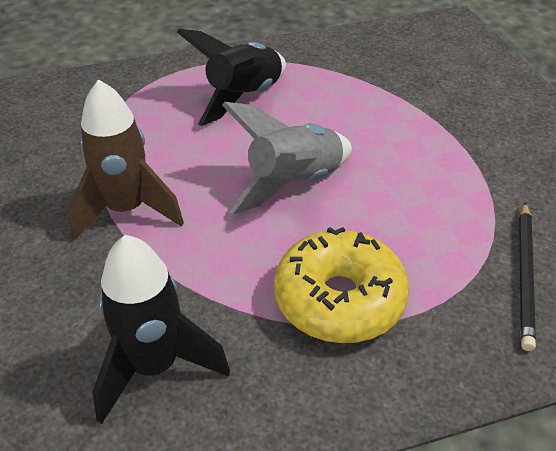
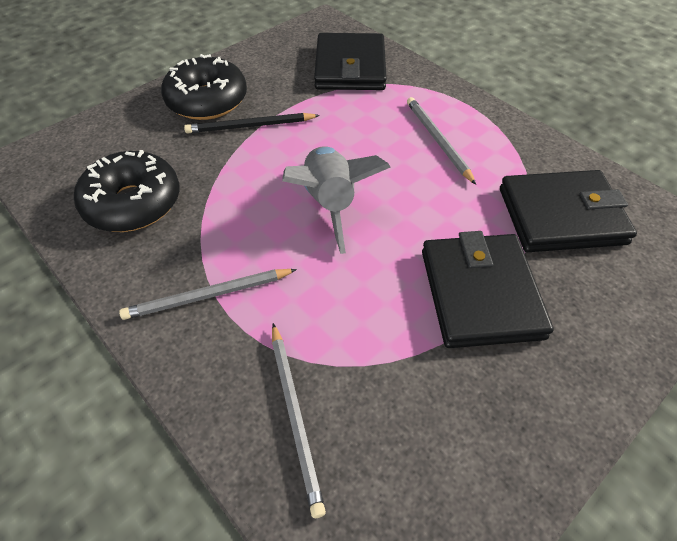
black donut: none = 0 -> [74,150,180,232] [161,54,247,120] = 2
black rocket: [93,235,230,424] [177,29,286,126] = 2 -> none = 0
black wallet: none = 0 -> [314,33,387,90] [422,231,554,348] [500,170,637,252] = 3
brown rocket: [67,79,184,241] = 1 -> none = 0
grey pencil: none = 0 -> [119,269,297,320] [272,323,326,518] [407,97,476,185] = 3
yellow donut: [274,227,409,343] = 1 -> none = 0

